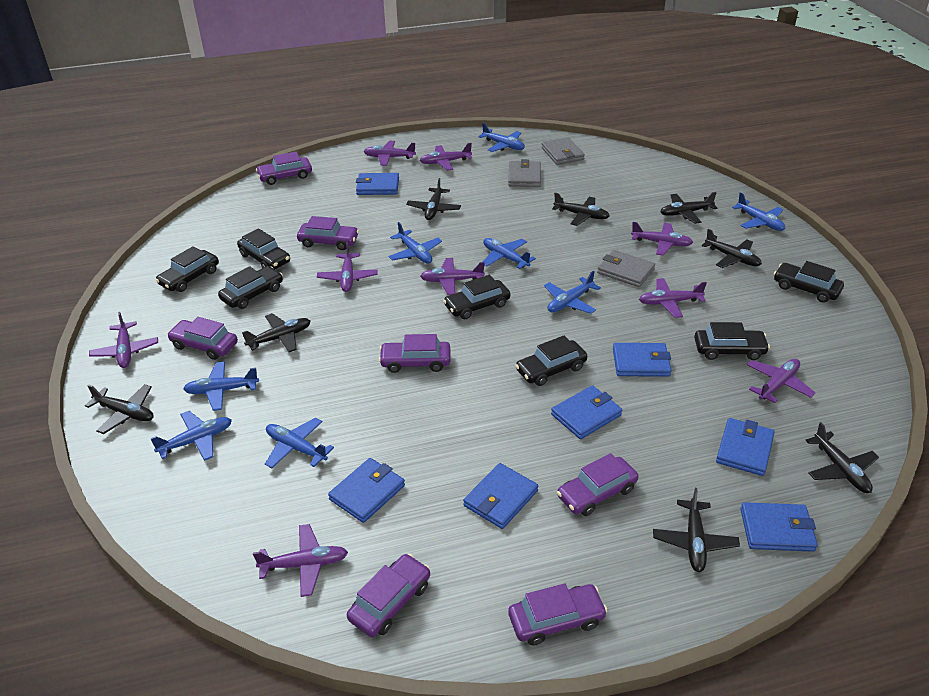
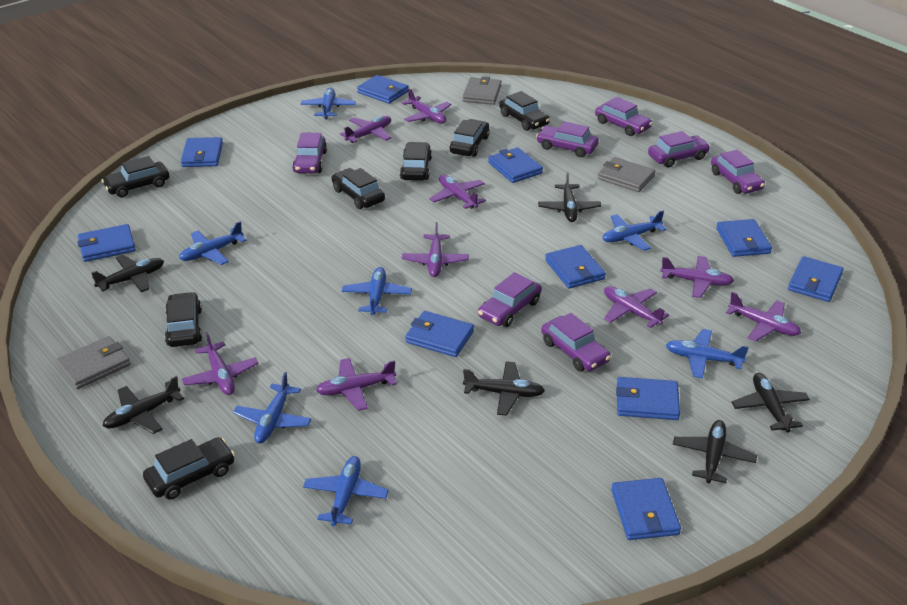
black plane: [85,384,154,434] [242,313,310,352] [406,178,461,220] [552,193,610,226] [653,488,740,572] [660,192,717,224] [702,229,762,268] [805,422,879,493] = 8 -> [91,255,164,292] [103,376,184,434] [463,361,545,416] [538,172,601,222] [673,420,757,483] [732,373,810,432] = 6
blue plane: [150,411,232,461] [183,362,259,411] [265,418,334,468] [388,222,442,264] [478,123,525,152] [483,238,536,269] [544,270,601,314] [732,192,785,231] = 8 -> [179,221,247,265] [233,372,312,443] [301,88,356,119] [303,456,389,526] [342,267,412,315] [602,211,667,251] [666,329,749,378] = 7
blue wallet: [328,458,405,523] [356,173,399,195] [463,463,538,529] [551,385,622,439] [613,343,672,377] [716,418,775,476] [740,502,818,552] = 7 -> [77,224,136,262] [181,137,223,167] [357,75,409,104] [405,311,474,357] [488,147,543,183] [545,245,606,289] [611,478,681,540] [616,377,680,420] [716,219,772,257] [788,256,844,302] = 10

